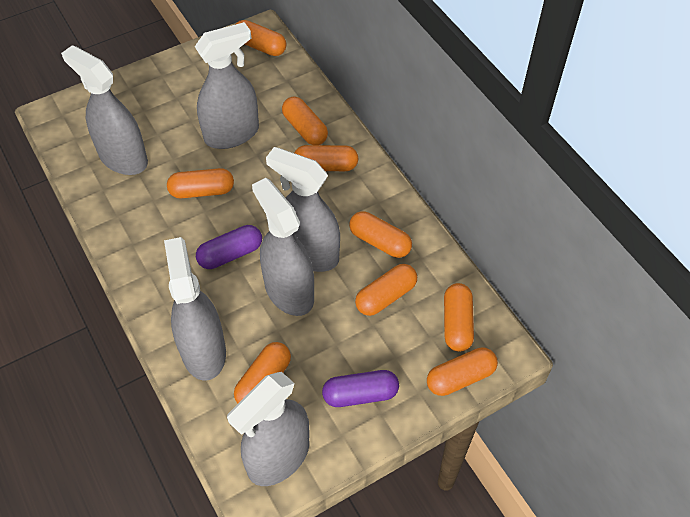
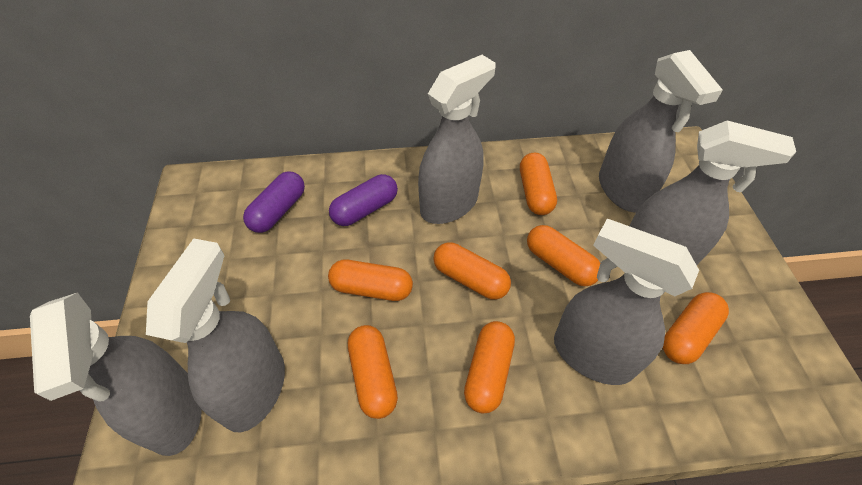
orange capsule: [167,168,234,198] [234,342,291,404] [235,20,287,56] [282,97,328,145] [294,145,358,171] [349,211,412,258] [355,264,417,316] [427,347,498,396] [444,283,474,351] = 9 -> [328,260,413,301] [348,325,398,419] [433,242,511,300] [464,321,515,413] [520,153,557,215] [527,225,600,286] [663,292,729,364] = 7

